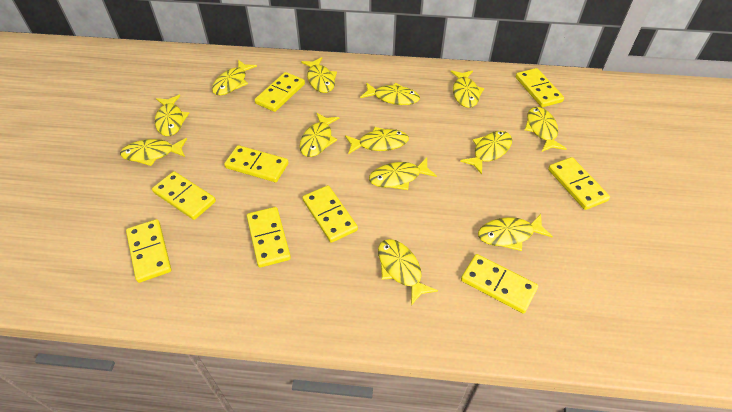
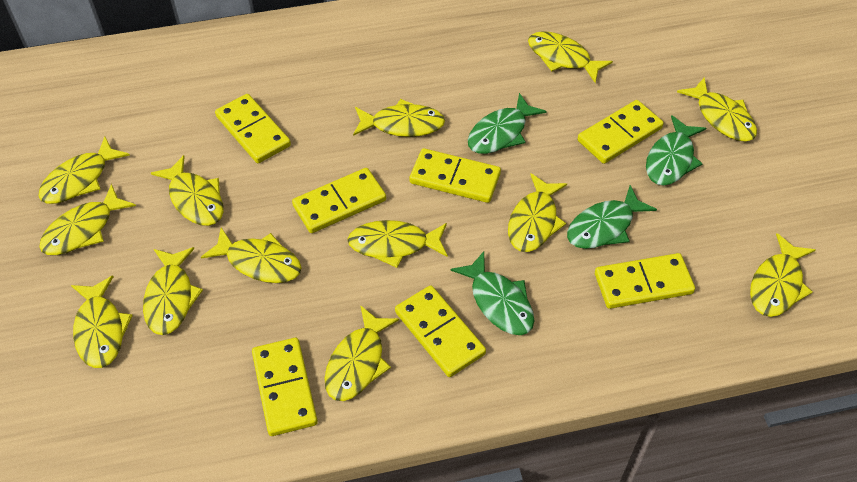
green fish: none = 0 -> [450,251,534,335] [468,93,547,154] [567,185,657,249] [646,115,706,186] = 4
yellow domino: [126,219,171,283] [152,171,216,220] [224,145,289,182] [247,207,291,268] [255,72,305,112] [302,185,358,243] [461,254,538,314] [516,68,564,107] [548,157,610,210] = 9 -> [215,94,291,163] [252,338,318,436] [292,168,386,233] [395,285,486,377] [409,148,501,203] [578,100,664,164] [595,253,695,309] = 7

